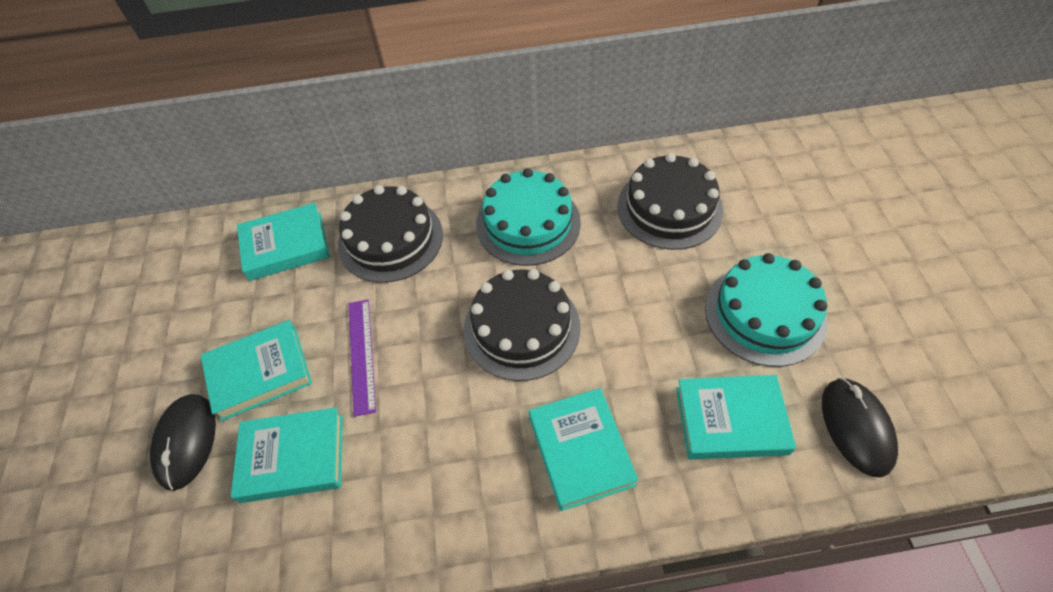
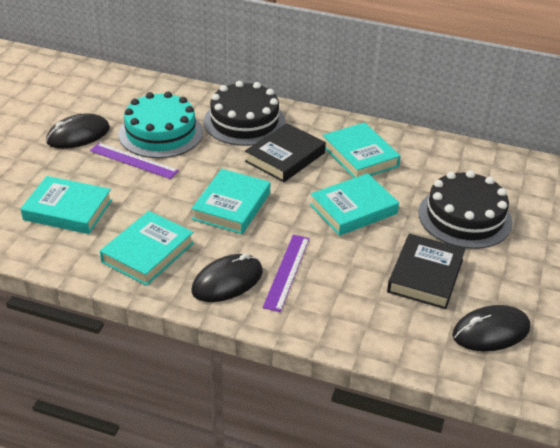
black book: none = 0 -> [245,123,326,182] [387,234,465,309] = 2
black cake: [338,185,443,283] [464,269,581,381] [617,153,723,250] = 3 -> [204,81,286,146] [418,170,513,249] = 2
black mouse: [150,394,216,491] [822,378,898,477] = 2 -> [46,113,110,149] [191,254,263,302] [452,305,530,351] = 3
purple ruler: [349,300,376,417] = 1 -> [90,143,179,179] [263,235,310,312] = 2
turquoise cake: [476,168,581,266] [705,253,827,367] = 2 -> [118,92,203,158] = 1

